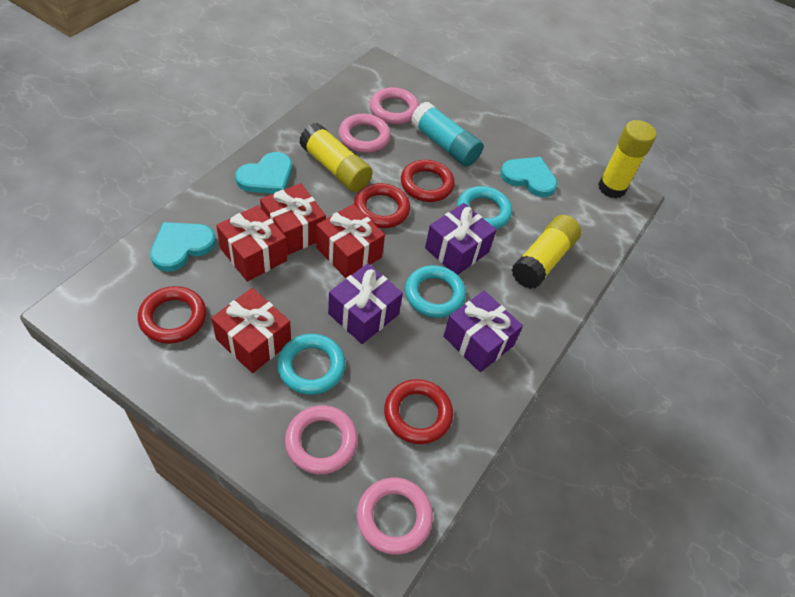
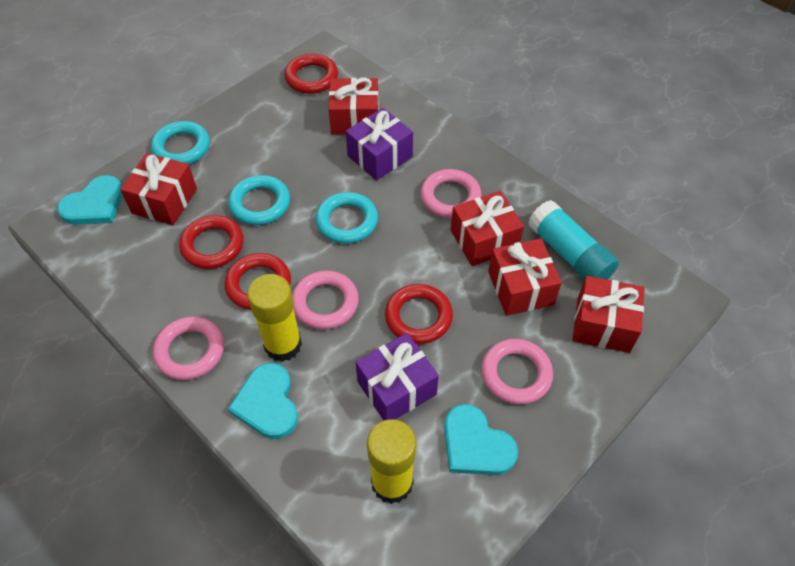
purple gift: [328,263,403,344] [425,203,496,275] [443,291,523,372] = 3 -> [346,108,413,181] [355,333,439,421] = 2
red gift: [211,288,291,373] [216,205,287,282] [260,183,326,255] [316,204,385,278] = 4 -> [120,153,197,225] [329,77,379,135] [451,191,524,266] [488,238,562,316] [572,276,645,353] = 5
yellow glue stick: [299,123,373,192] [512,215,581,289] [598,120,656,198] = 3 -> [247,274,302,362] [367,419,416,504] = 2

